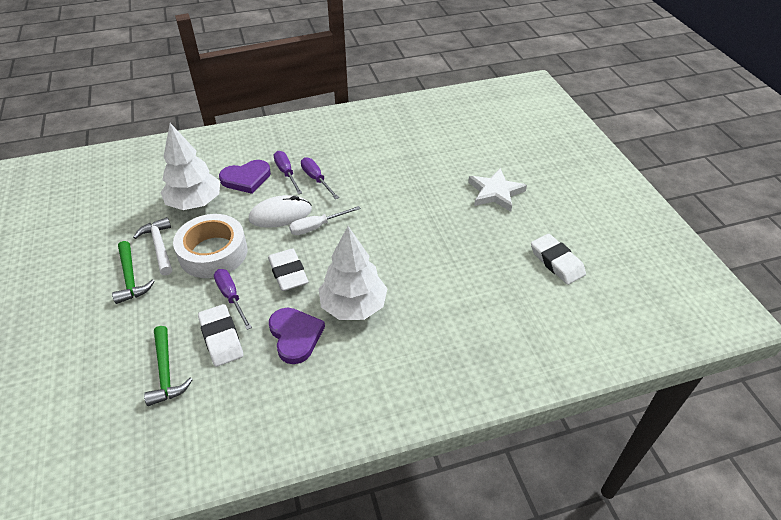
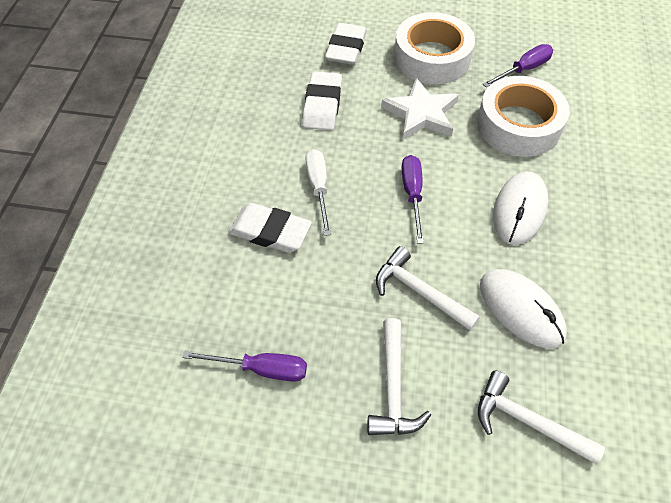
green hammer: [112,241,155,304] [144,326,193,406] = 2 -> none = 0
purple heart: [219,160,271,194] [269,308,325,364] = 2 -> none = 0
white hammer: [133,217,172,276] = 1 -> [367,318,431,435] [376,246,480,331] [478,371,605,464] = 3
white mouse: [249,195,312,228] = 1 -> [480,269,567,349] [493,171,548,245] = 2
white tape: [173,214,247,278] = 1 -> [394,12,475,85] [477,76,570,157] = 2
white tree: [161,123,220,210] [319,226,388,320] = 2 -> none = 0

